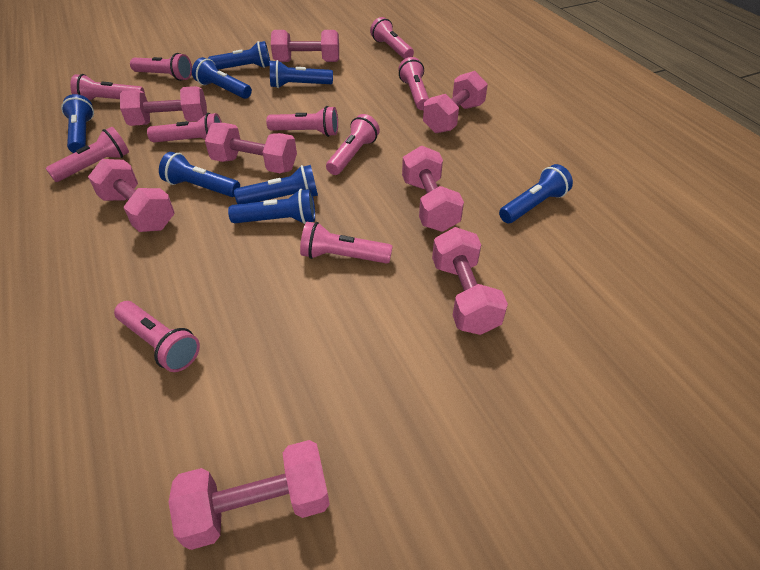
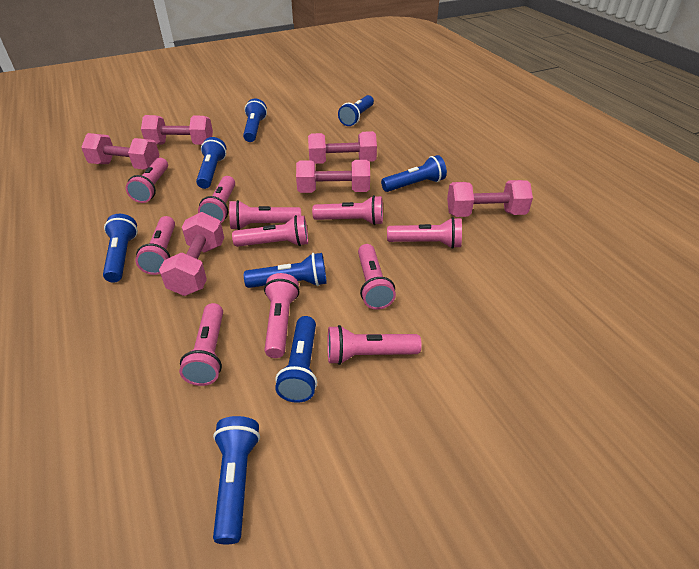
pink dumbbell: [88,159,175,232] [120,86,207,126] [169,440,330,550] [205,123,297,173] [271,30,339,62] [402,146,464,232] [423,71,488,133] [432,227,508,335] = 8 -> [81,133,160,170] [141,115,213,145] [159,212,224,296] [296,160,370,193] [308,131,377,164] [447,180,533,217] = 6
pink flashlight: [46,127,129,182] [70,74,145,100] [114,301,200,372] [130,53,192,81] [147,113,222,143] [266,106,338,137] [300,222,393,264] [326,114,380,175] [370,17,414,59] [398,57,429,110] = 10 -> [126,158,168,203] [135,216,175,275] [179,303,223,386] [198,176,235,223] [229,200,301,230] [232,215,308,247] [264,273,300,358] [312,195,383,225] [327,325,422,365] [358,244,396,310] [387,217,462,249] = 11

